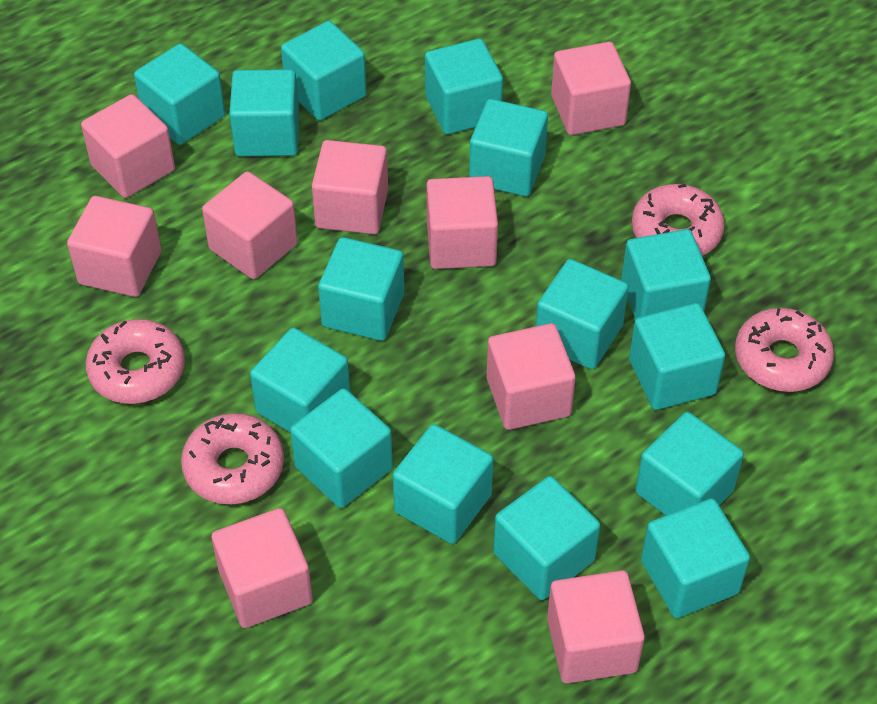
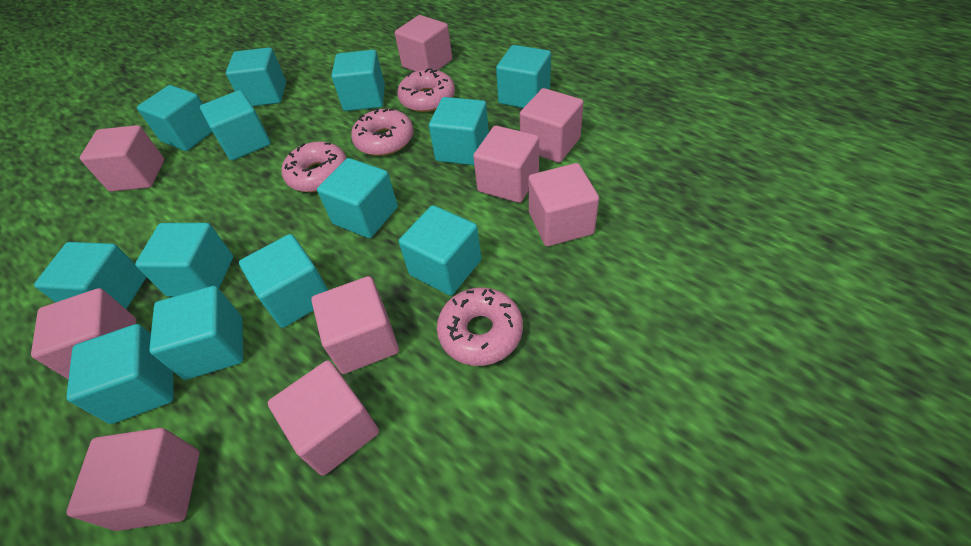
turquoise cube: [134,43,225,145] [229,69,299,156] [250,328,350,432] [281,21,367,120] [290,388,393,508] [318,237,404,341] [393,424,493,544] [425,39,503,134] [469,99,548,196] [493,476,600,600] [536,259,629,369] [621,229,711,319] [629,303,725,410] [635,412,744,515] [641,498,750,618] = 15 -> [34,242,146,309] [66,324,174,424] [135,223,233,297] [137,85,212,151] [149,286,243,380] [200,90,271,161] [226,47,286,106] [239,234,328,328] [317,158,398,238] [332,50,385,111] [399,205,481,296] [429,97,489,165] [496,45,551,108] = 13

